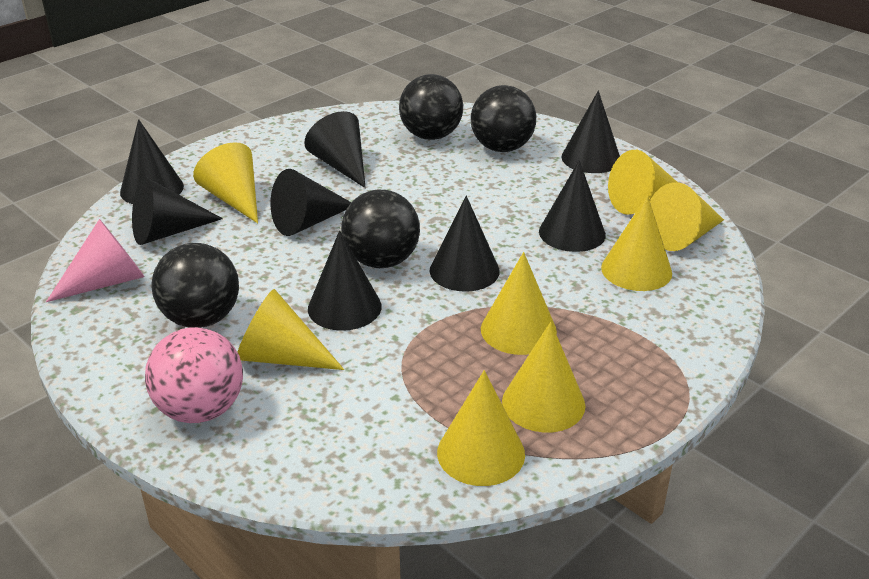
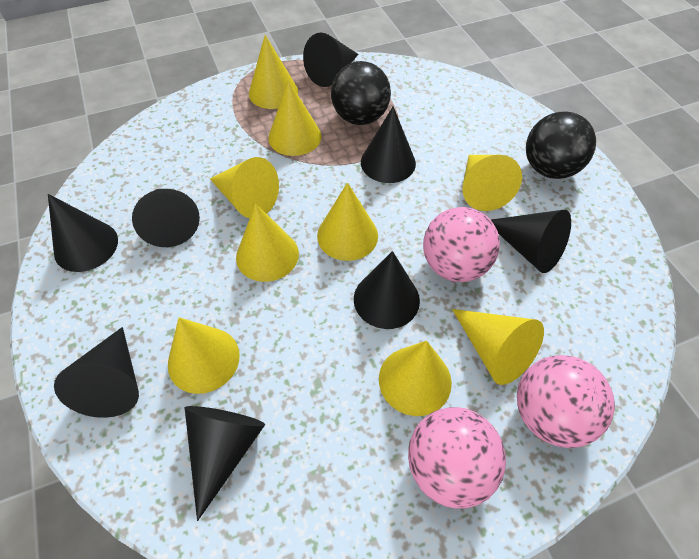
black ball: [152,243,239,328] [341,190,420,268] [399,74,463,140] [471,85,536,152] = 4 -> [331,61,391,125] [526,111,596,179] = 2
pink ball: [145,327,243,423] = 1 -> [408,407,506,509] [423,207,500,282] [517,355,615,448] = 3
pink cone: [46,219,145,302] = 1 -> none = 0
yellow cone: [193,142,258,223] [238,289,344,370] [437,370,525,486] [481,252,557,355] [502,322,585,432] [601,195,672,291] [608,150,677,215] [650,182,724,251] = 8 -> [168,317,240,394] [210,157,279,218] [236,203,299,282] [249,35,298,109] [268,80,321,156] [317,183,378,261] [379,341,452,416] [452,309,544,385] [462,155,522,211] = 9

